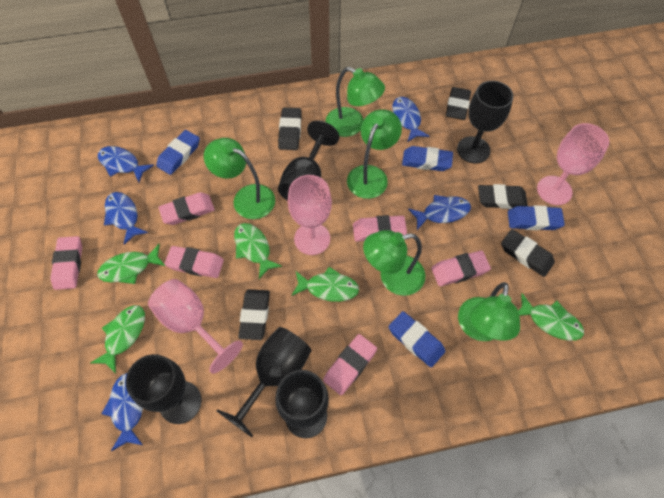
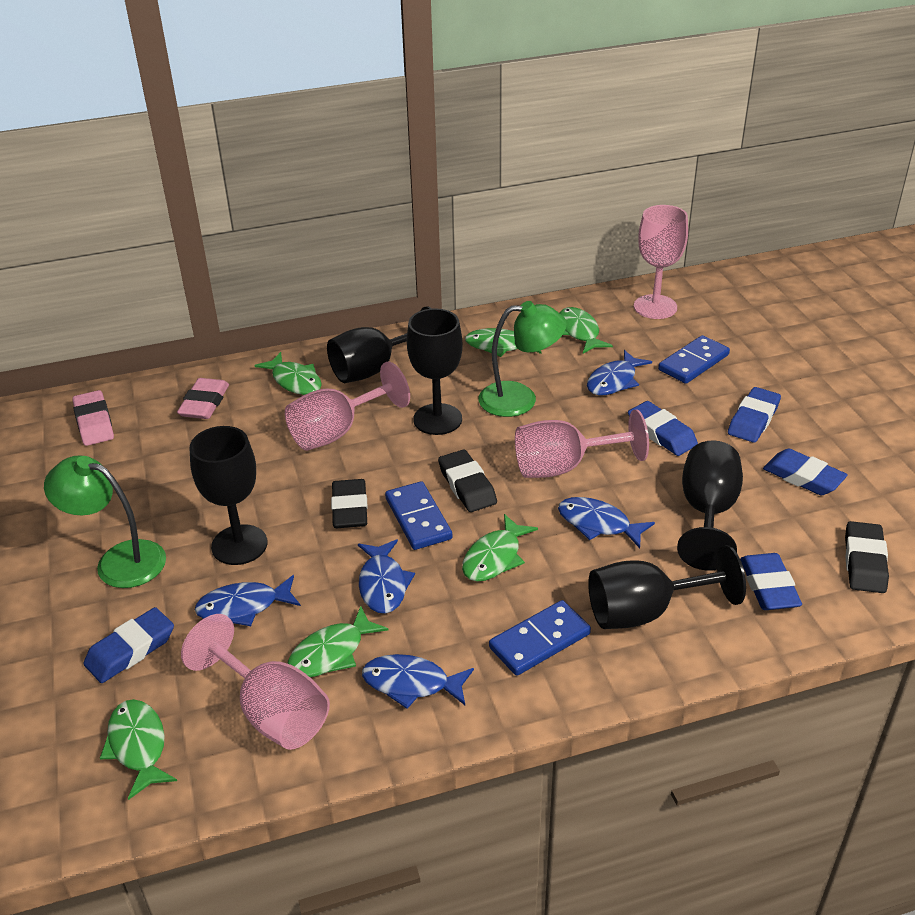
black eraser: [238,289,270,340] [278,108,302,150] [446,87,471,120] [478,184,528,209] [501,229,555,277] = 5 -> [331,479,368,528] [438,450,497,512] [845,521,889,593] = 3
blue domino: none = 0 -> [385,481,452,550] [489,600,591,676] [658,335,730,384] = 3
blue eraser: [156,130,200,175] [389,311,445,367] [402,146,453,171] [508,205,565,230] = 4 -> [83,607,174,683] [628,401,698,456] [728,387,781,443] [740,553,802,610] [763,449,848,495] = 5
green fish: [90,305,145,374] [97,244,165,284] [234,223,282,279] [291,267,359,302] [518,293,584,341] = 5 -> [100,699,177,800] [254,352,322,395] [287,606,388,677] [462,514,538,582] [465,328,541,357] [560,307,613,354] = 6
green lamp: [204,138,275,219] [326,67,385,137] [347,109,402,199] [363,230,425,296] [458,282,520,341] = 5 -> [44,455,166,588] [478,301,567,417] = 2
pink eraser: [50,236,82,290] [158,192,215,225] [165,246,224,278] [323,334,377,395] [353,215,407,242] [431,251,491,286] = 6 -> [72,390,114,446] [177,378,229,419] = 2
pink goblet: [148,279,243,374] [288,175,332,255] [537,123,609,205] = 3 -> [181,614,330,750] [285,361,410,451] [515,410,649,478] [634,205,688,319] = 4

